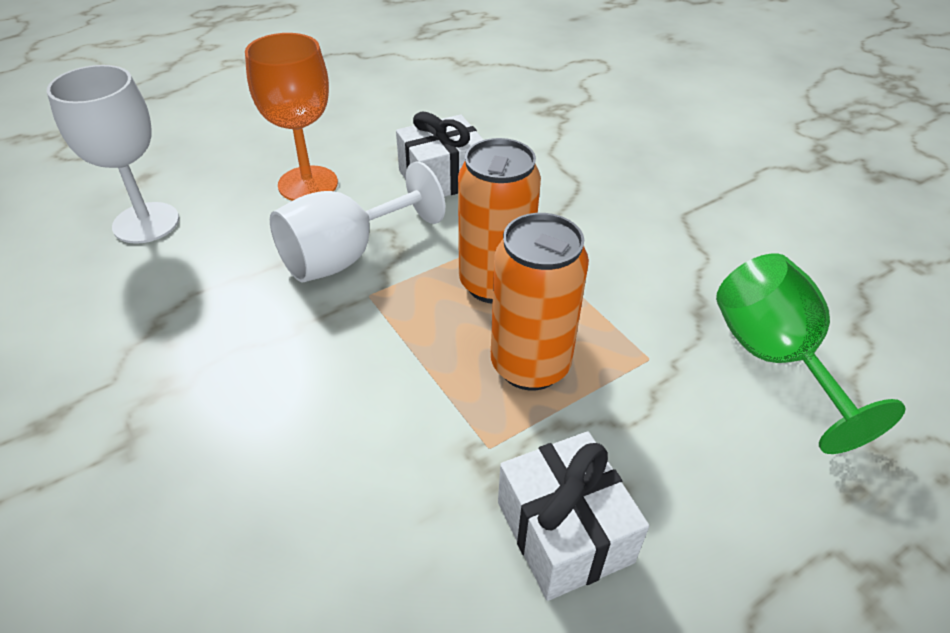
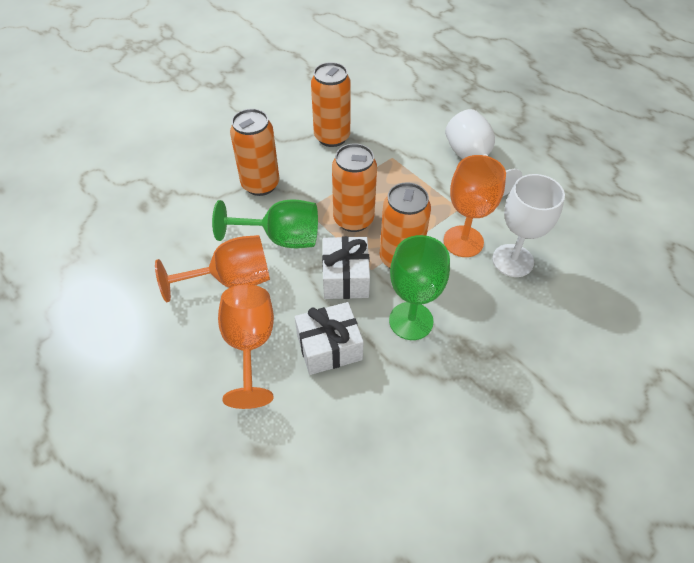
green goblet: [716,254,906,454] = 1 -> [212,199,318,248] [389,235,450,340] = 2
orange can: [458,138,541,304] [491,213,589,391] = 2 -> [230,109,280,196] [311,62,351,147] [332,144,377,232] [380,182,431,268] = 4
orange goblet: [245,33,338,201] = 1 -> [155,235,270,302] [218,285,274,409] [444,155,506,257] = 3

